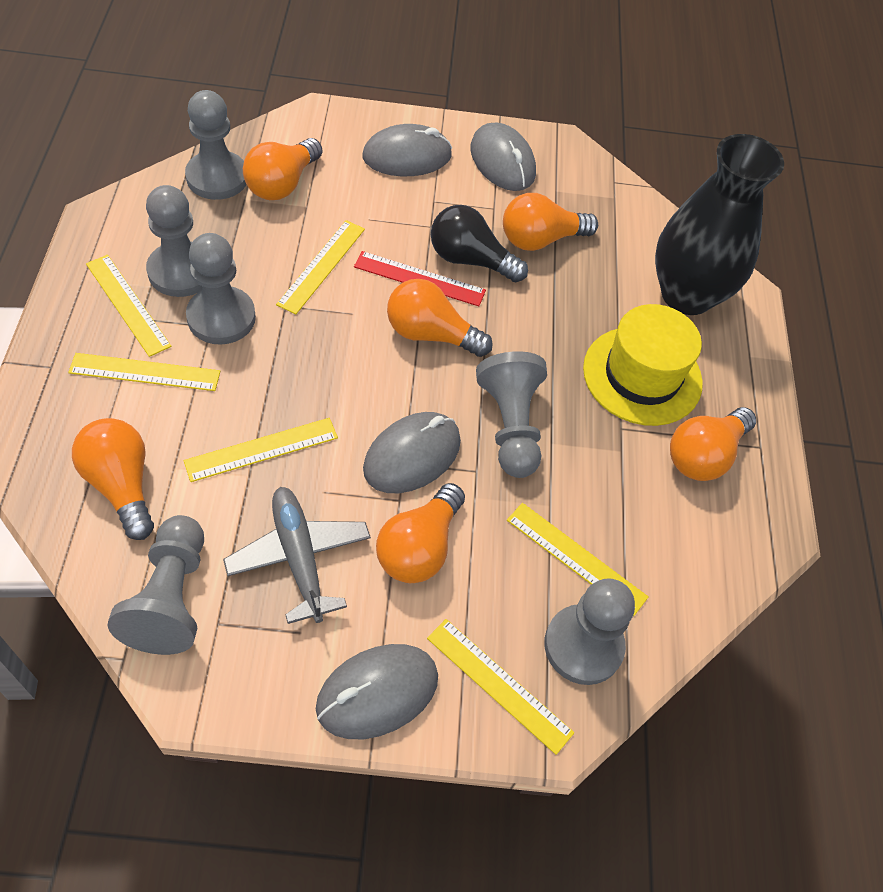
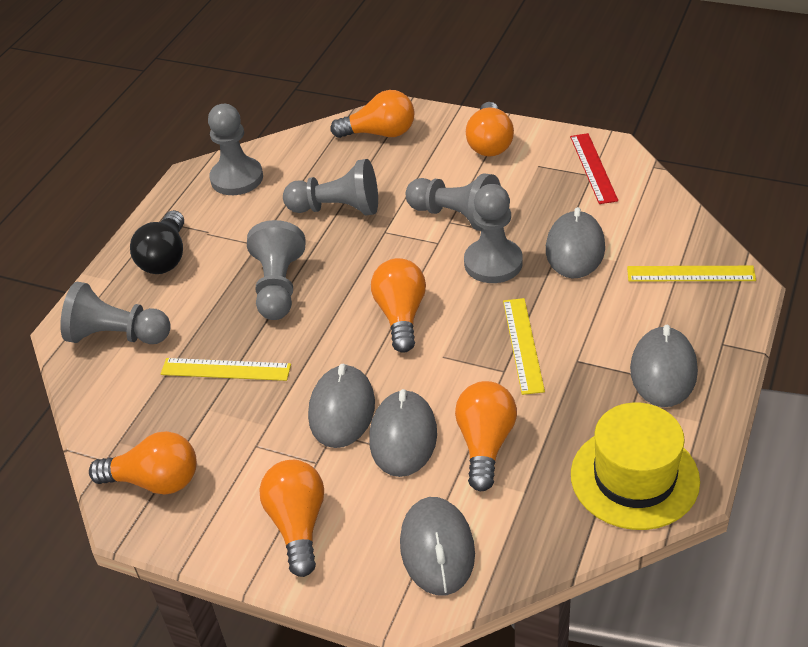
black vase: [655,134,784,315] = 1 -> none = 0
grey mouse: [316,644,438,739] [362,124,452,176] [363,412,461,493] [470,123,536,191] = 4 -> [308,364,375,448] [369,389,437,477] [400,497,475,595] [546,207,605,279] [630,325,698,407] = 5
grey plane: [223,487,371,624] = 1 -> none = 0
yellow ruler: [68,353,221,391] [86,255,172,357] [184,418,338,482] [276,220,365,314] [427,619,574,755] [507,503,648,616] = 6 -> [161,358,291,381] [503,298,545,395] [627,266,756,281] = 3

